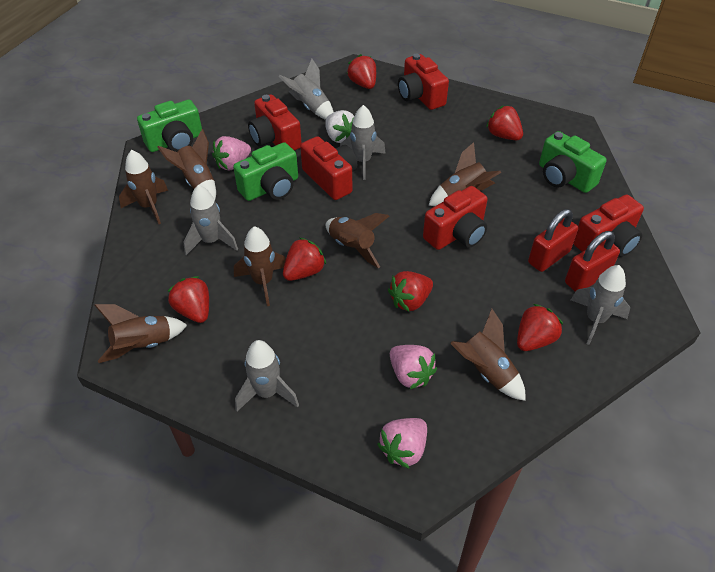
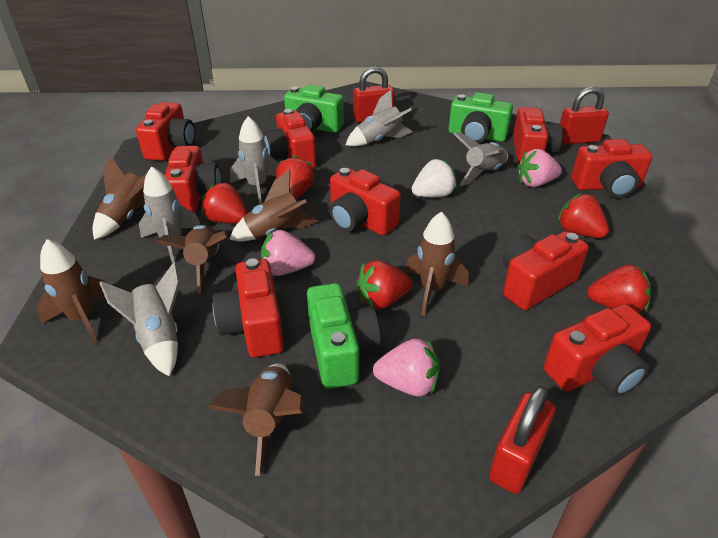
brown rocket: [95,304,187,363] [119,150,168,224] [157,129,216,200] [234,226,286,306] [325,213,389,268] [428,142,501,206] [450,309,526,401] = 7 -> [37,239,105,343] [93,156,147,240] [156,225,227,293] [208,363,303,476] [229,169,319,241] [405,212,469,316] = 6
red camera: [248,94,302,151] [300,136,357,200] [398,54,449,110] [423,186,488,250] [573,195,644,257] = 5 -> [136,102,195,161] [164,146,221,213] [212,258,284,358] [264,109,316,168] [330,168,401,236] [503,231,589,310] [513,107,563,164] [544,304,651,397] [571,139,652,198] = 9
red padlock: [528,209,578,272] [565,231,620,292] = 2 -> [353,66,394,123] [489,385,555,494] [560,86,609,145] = 3
red strawberry: [167,276,209,323] [283,238,326,281] [347,54,376,89] [388,271,433,312] [486,105,523,140] [517,304,563,351] = 6 -> [201,183,248,224] [276,156,314,199] [357,260,413,309] [557,193,609,238] [587,265,651,313] = 5

